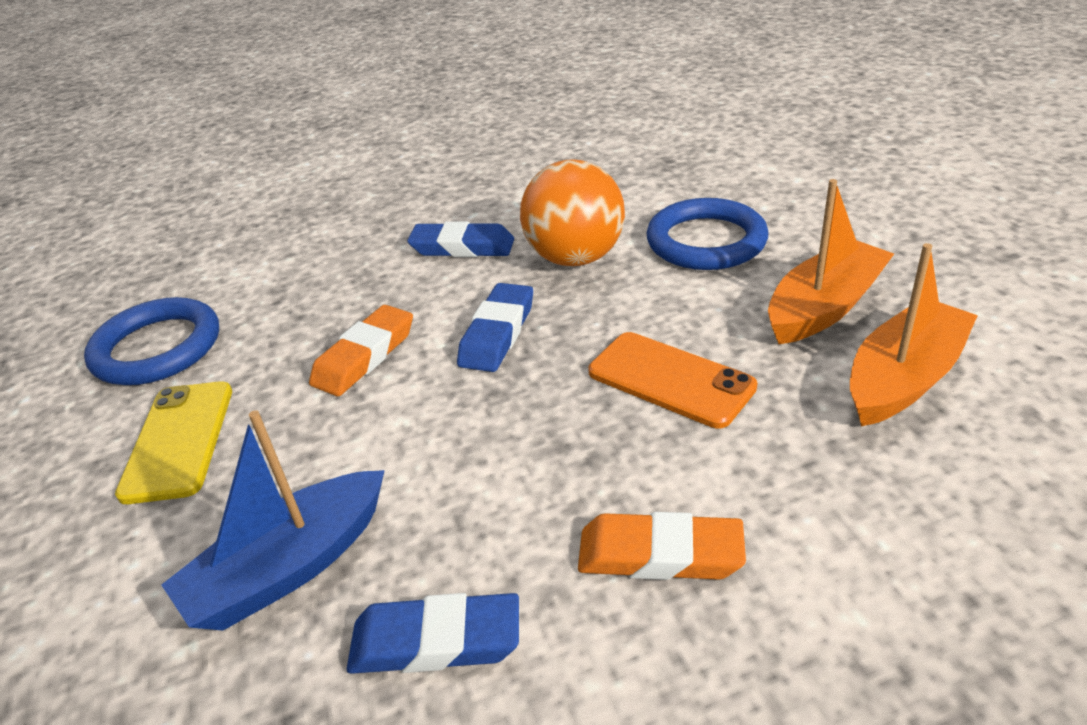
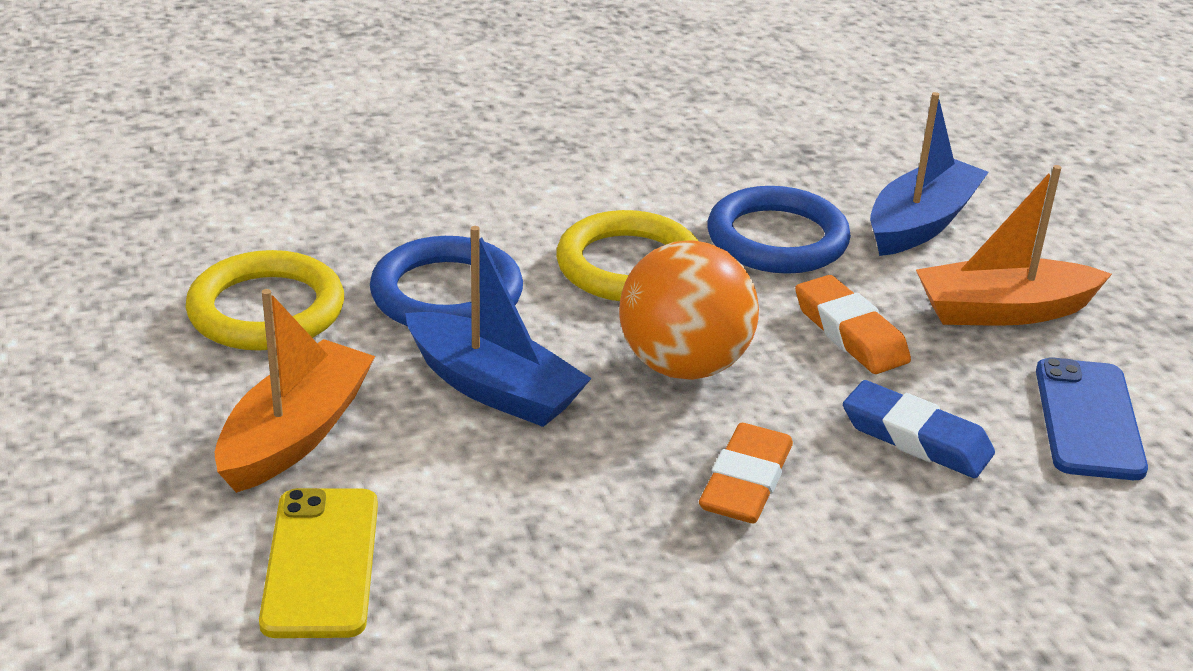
blue boat: [161,410,385,630] = 1 -> [405,226,592,427] [870,92,989,256] = 2
blue eraser: [347,593,519,674] [407,221,514,257] [457,283,533,372] = 3 -> [843,380,995,478] = 1
blue phone: none = 0 -> [1036,357,1148,480] = 1
orange phone: [588,332,757,428] = 1 -> none = 0
yellow ring: none = 0 -> [185,250,344,351] [556,210,698,301] = 2

